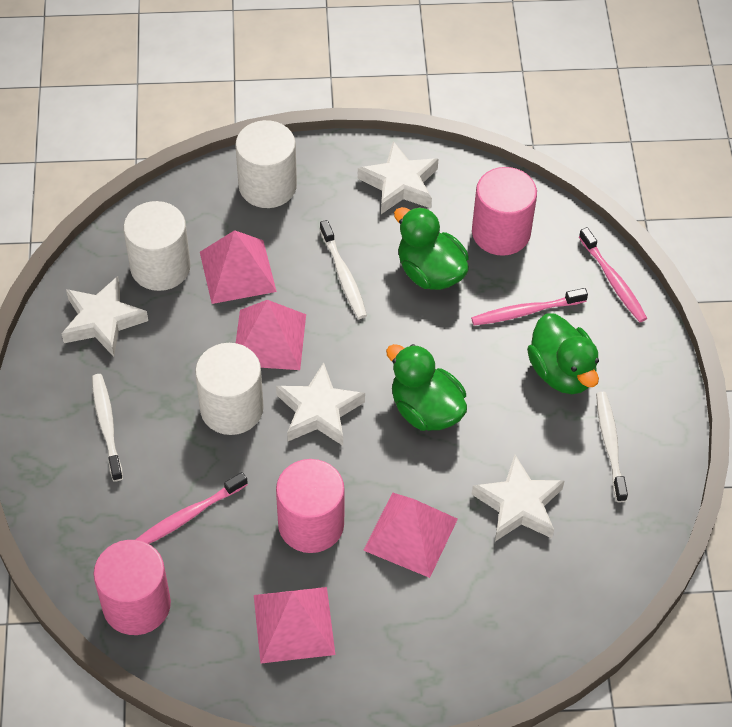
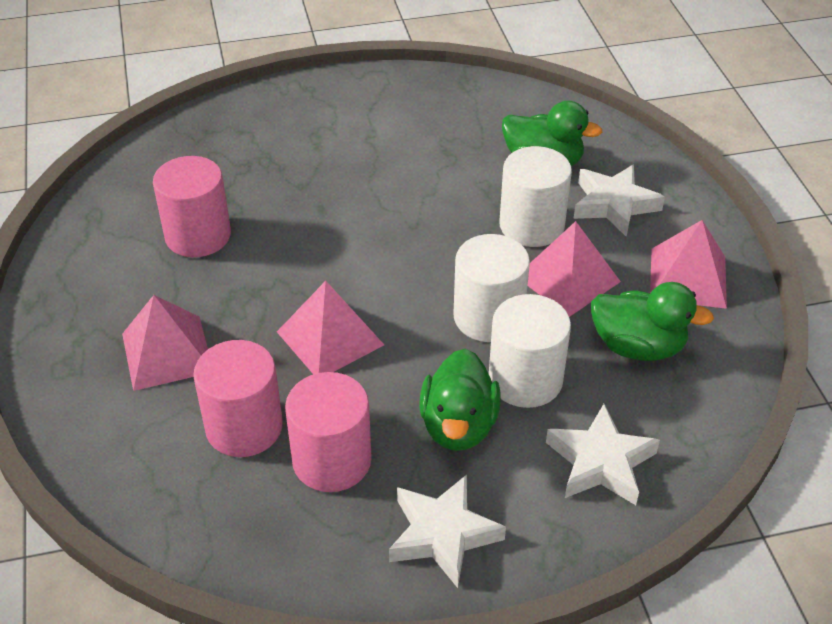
pink toothbrush: [135,472,248,544] [471,288,588,325] [579,227,647,322] = 3 -> none = 0
white star: [62,276,148,357] [276,362,365,446] [358,141,438,214] [472,455,565,541] = 4 -> [389,475,506,588] [546,404,660,505] [573,165,665,237] = 3
white toothbrush: [92,374,123,481] [320,220,367,319] [596,392,628,503] = 3 -> none = 0

